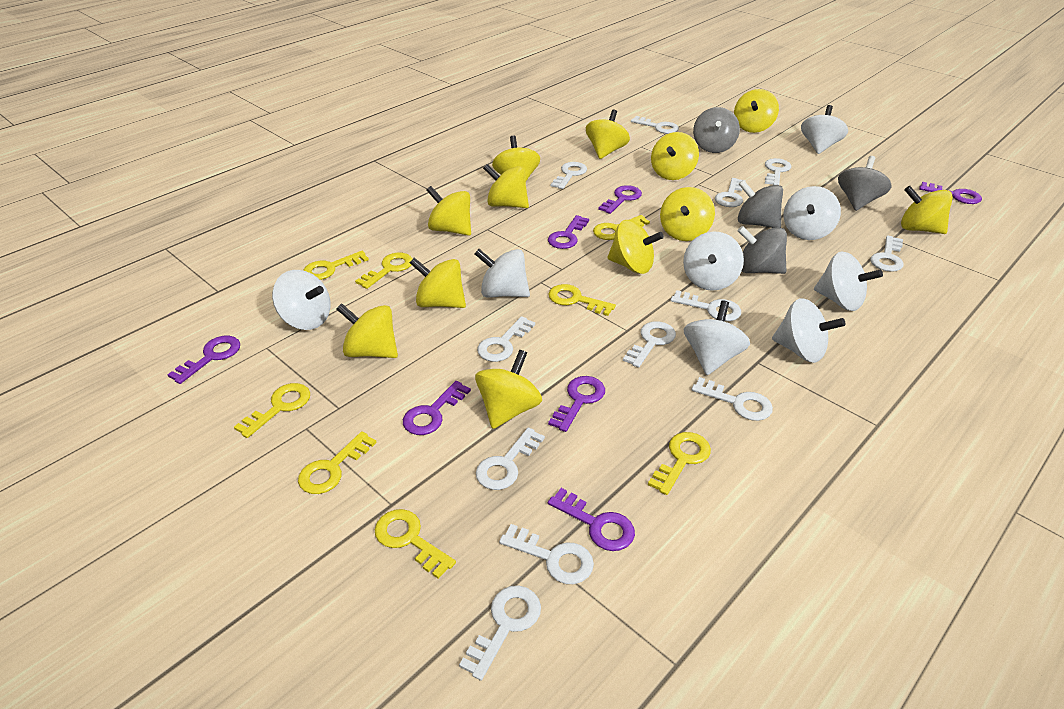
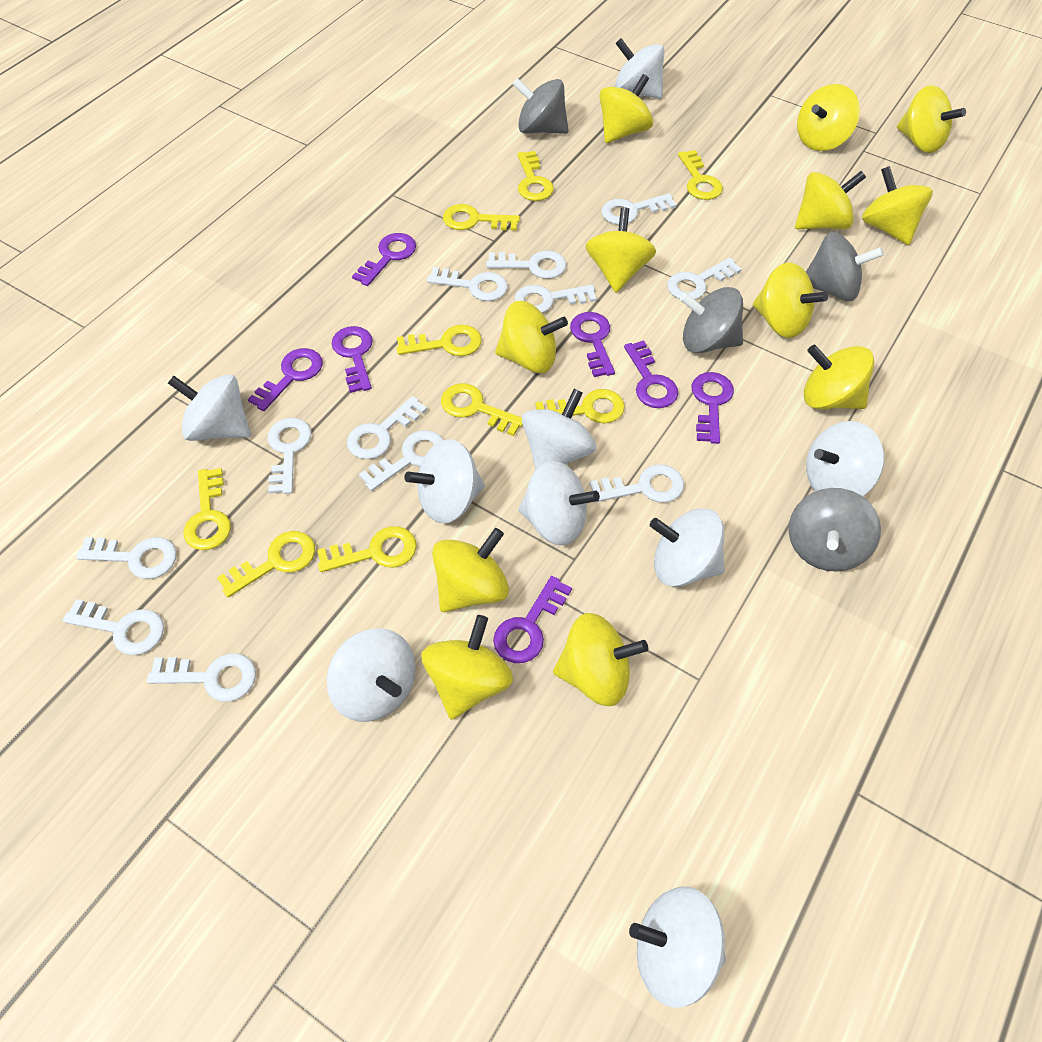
white spinning top: [272,270,330,330] [475,249,530,298] [683,231,744,291] [684,301,750,375] [772,298,846,363] [784,186,841,240] [801,105,848,154] [814,251,883,311] = 8 -> [168,374,251,441] [327,628,415,722] [404,439,485,524] [518,460,600,545] [522,389,596,469] [615,38,665,99] [629,886,726,1008] [650,509,725,587] [806,421,884,496] = 9
yellow key: [234,383,310,438] [298,431,377,494] [303,251,369,280] [355,253,412,289] [375,509,456,579] [549,284,616,316] [593,215,650,240] [648,432,711,495] = 8 -> [183,468,231,550] [217,531,315,597] [317,526,417,572] [397,325,482,356] [441,383,523,436] [443,204,520,231] [517,151,554,201] [535,389,625,423] [678,150,723,200] = 9

